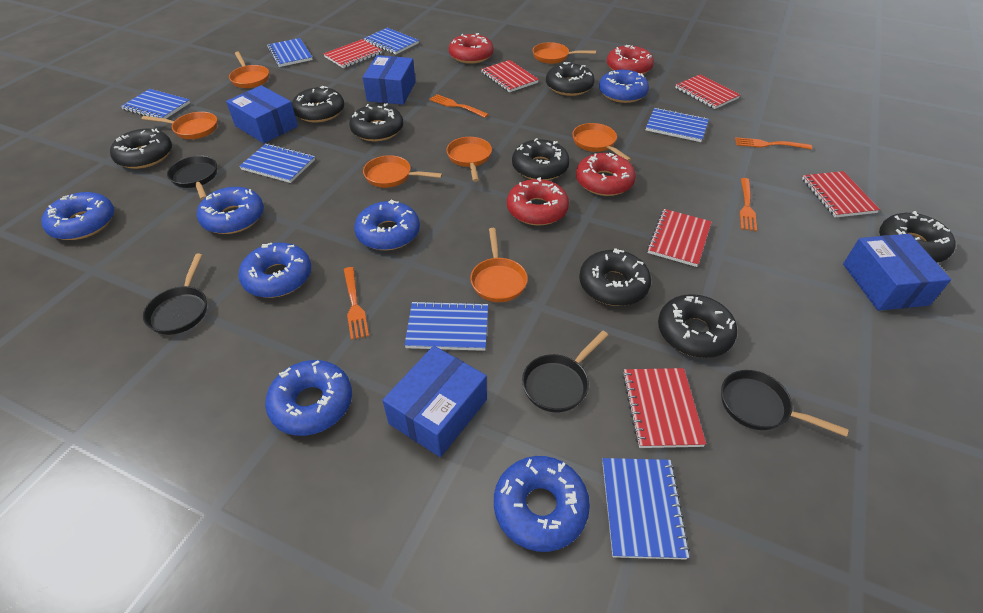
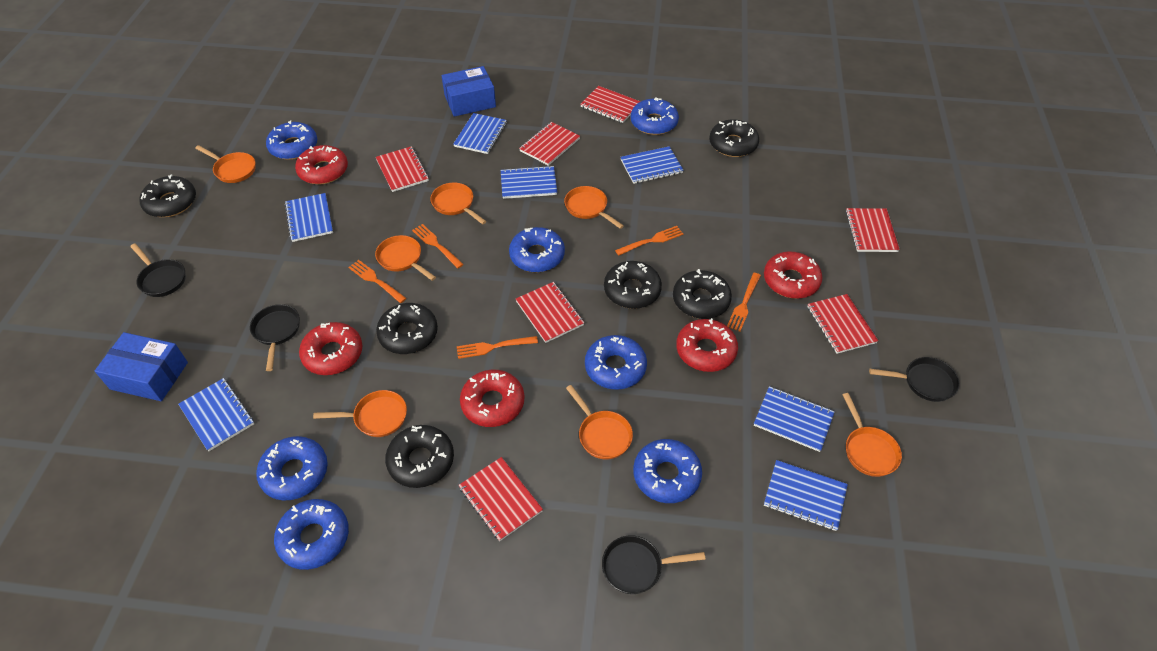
black donut: [110,128,172,169] [292,86,344,122] [349,103,403,141] [512,138,570,180] [546,62,594,96] [579,248,651,306] [658,294,737,358] [879,211,956,263] = 8 -> [139,174,196,217] [376,303,438,354] [385,425,454,488] [604,261,662,309] [673,269,732,319] [709,119,759,157] = 6
blue box: [226,85,298,144] [363,55,415,105] [382,346,487,457] [843,234,951,311] = 4 -> [95,332,188,401] [442,66,496,117] = 2
orange fork: [344,267,369,340] [429,94,489,118] [735,137,812,150] [740,178,757,231] = 4 -> [348,260,406,303] [412,224,464,269] [457,336,538,359] [615,226,683,256] [727,273,761,332] = 5
red donut: [449,33,493,64] [507,177,569,225] [576,153,636,196] [607,45,654,75] = 4 -> [295,145,348,184] [299,322,363,375] [460,370,525,427] [676,318,738,372] [764,252,823,299] = 5
red notebook: [323,39,382,68] [481,60,539,92] [622,368,706,448] [647,209,712,267] [675,74,740,109] [802,171,880,218] = 6 -> [376,146,429,192] [458,457,543,541] [516,282,585,343] [519,122,580,166] [580,86,641,123] [807,294,878,354] [845,208,900,252] = 7

